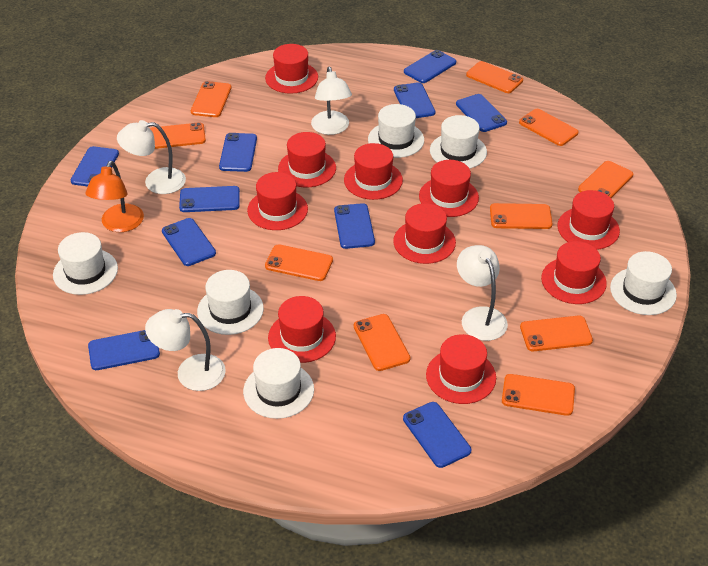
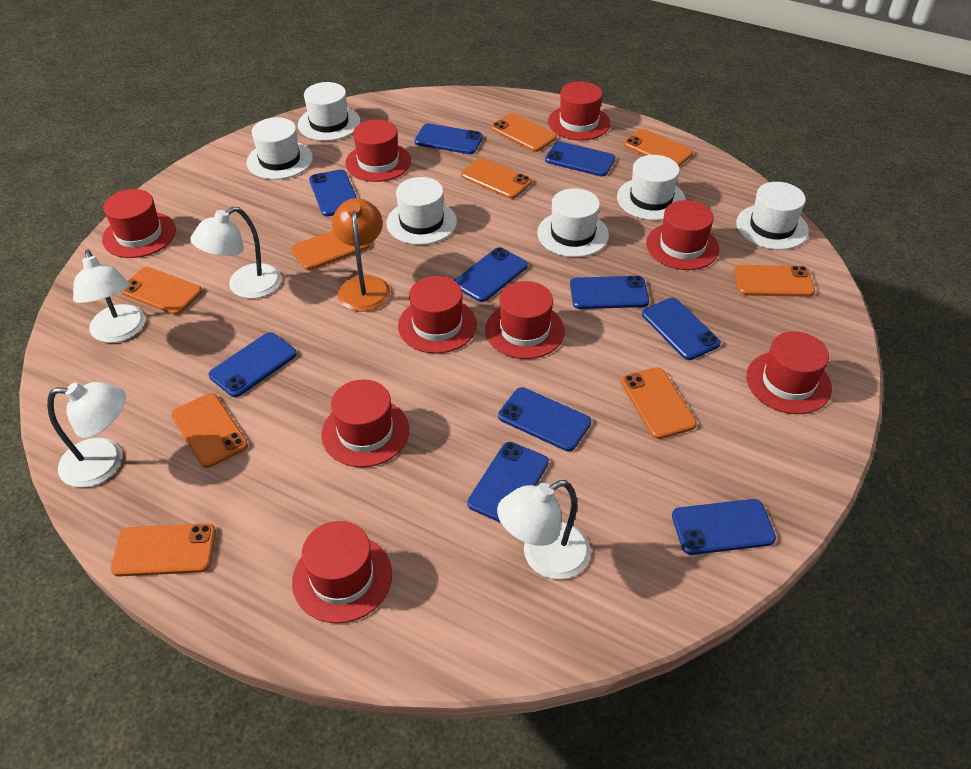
orange phone: [150,122,206,149] [191,81,232,117] [265,244,333,281] [354,314,410,371] [466,61,523,93] [490,203,553,229] [502,374,575,416] [519,109,579,146] [520,316,593,351] [578,161,633,198] = 10 -> [111,523,216,577] [120,267,202,315] [171,393,248,468] [291,231,370,270] [461,158,532,199] [491,113,557,152] [621,367,697,439] [624,129,693,166] [734,265,815,297] = 9
red hat: [247,172,308,230] [265,44,318,94] [268,296,336,363] [278,132,336,187] [344,143,403,200] [393,203,456,264] [419,160,479,217] [426,334,496,404] [541,241,607,304] [558,190,620,250] = 10 -> [102,189,176,258] [292,521,392,623] [321,379,409,467] [345,119,411,182] [398,276,477,354] [485,281,565,359] [548,81,610,140] [646,200,719,270] [746,331,832,414] = 9

